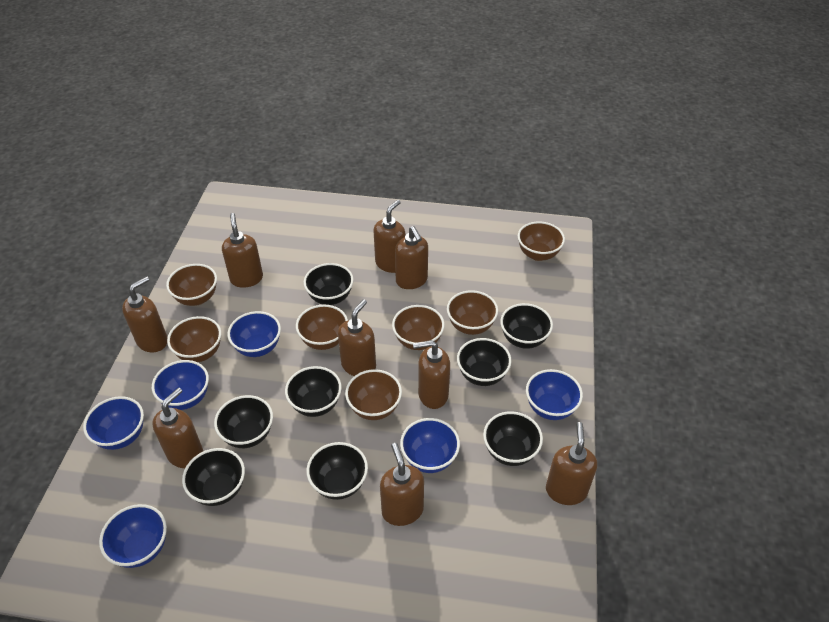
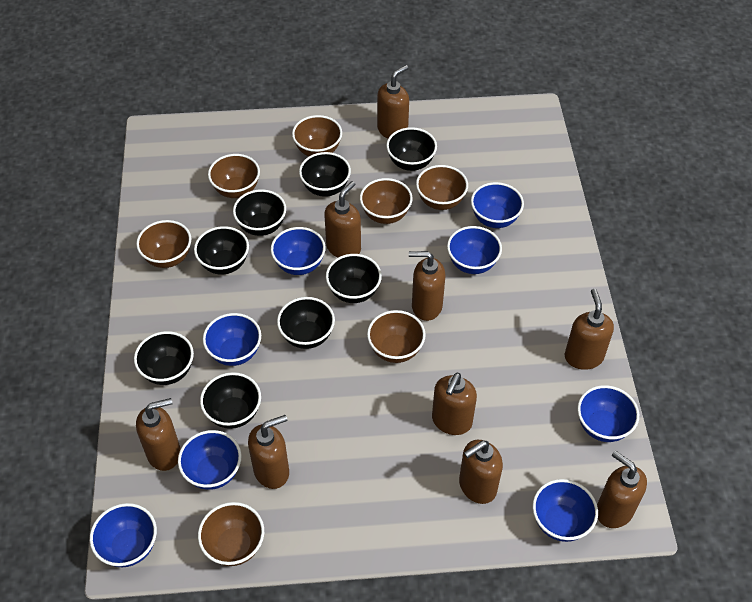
blue bowl: [83,396,144,450] [99,504,167,568] [152,360,209,410] [228,311,281,357] [400,418,460,473] [526,369,583,420] = 6 -> [90,503,157,567] [178,430,241,490] [203,313,261,366] [271,227,326,275] [447,226,502,274] [471,182,524,228] [532,479,598,542] [577,385,639,442] = 8

